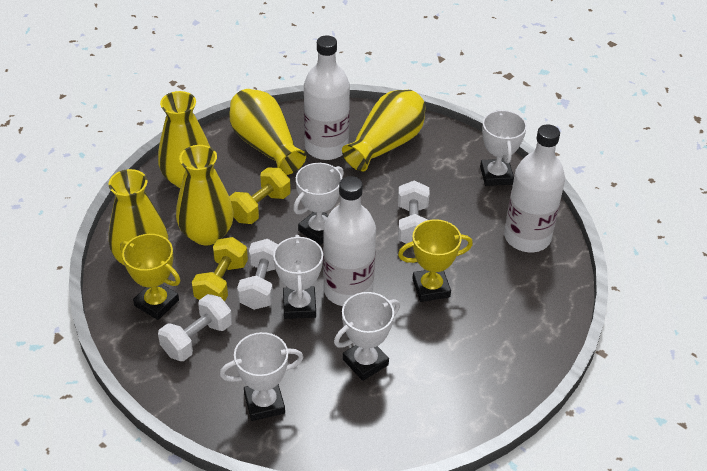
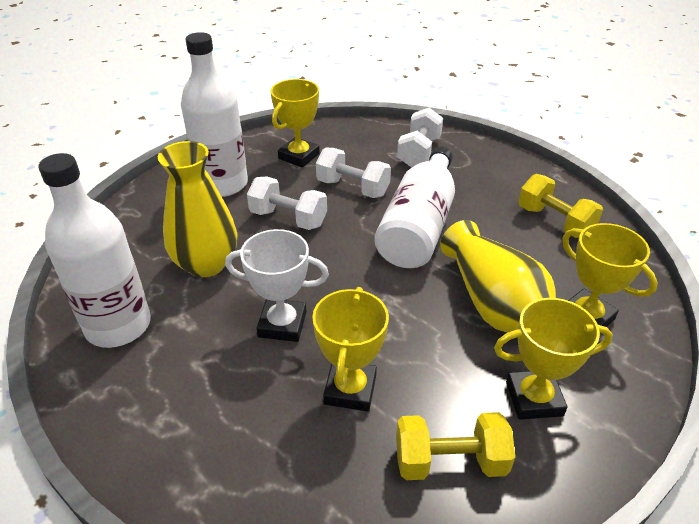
white trophy: [220,332,304,421] [273,234,323,319] [293,163,344,245] [334,292,400,381] [480,109,527,186] = 5 -> [225,229,329,342] = 1
yellow trophy: [120,234,180,320] [398,219,473,302] = 2 -> [271,79,320,168] [312,287,389,412] [494,298,613,420] [562,223,658,327] = 4
yellow vase: [108,169,168,266] [158,91,210,188] [176,145,234,245] [229,89,306,175] [342,90,426,172] = 5 -> [158,141,237,277] [440,220,556,333] = 2

